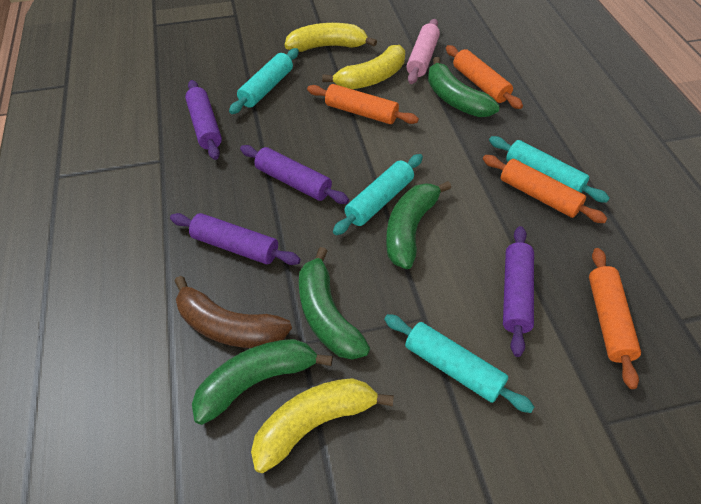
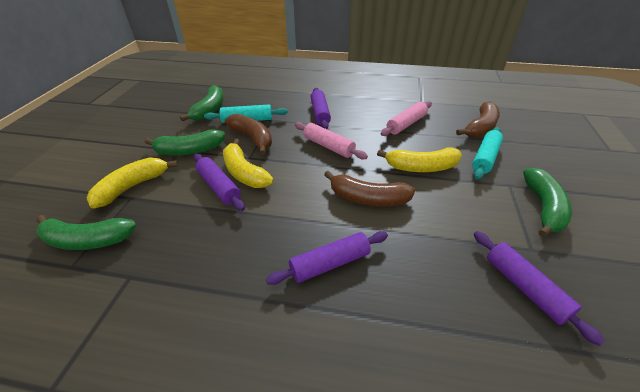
brown banana: [174,276,292,348] = 1 -> [225,114,272,155] [324,171,415,206] [456,101,500,138] = 3
orange rolling pin: [307,84,419,124] [446,45,523,109] [483,155,608,223] [589,248,641,389] = 4 -> none = 0
pink rolling pin: [406,19,440,84] = 1 -> [295,122,368,160] [381,101,432,136] = 2
turquoise rolling pin: [229,48,299,114] [333,154,423,235] [384,314,534,413] [489,136,610,203] = 4 -> [204,105,288,123] [472,127,503,179] = 2

